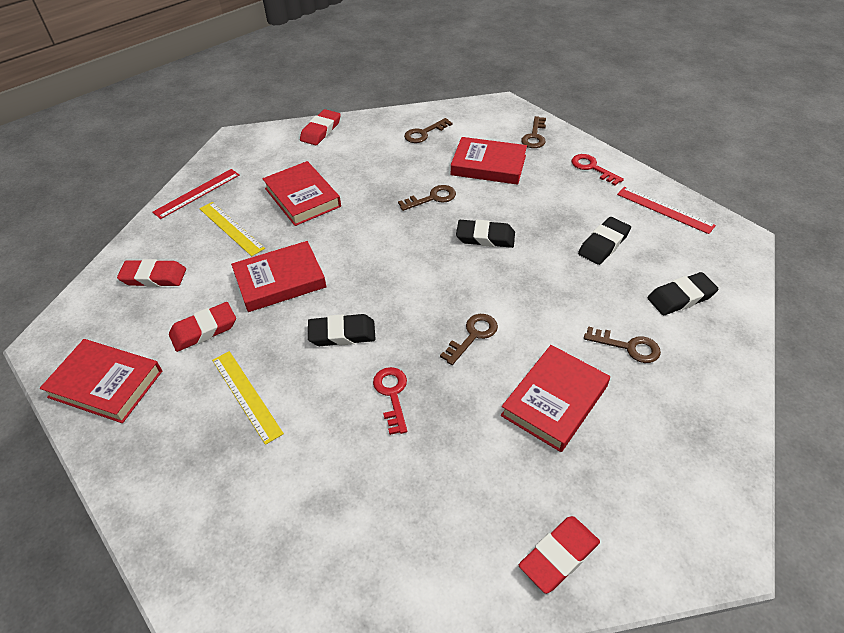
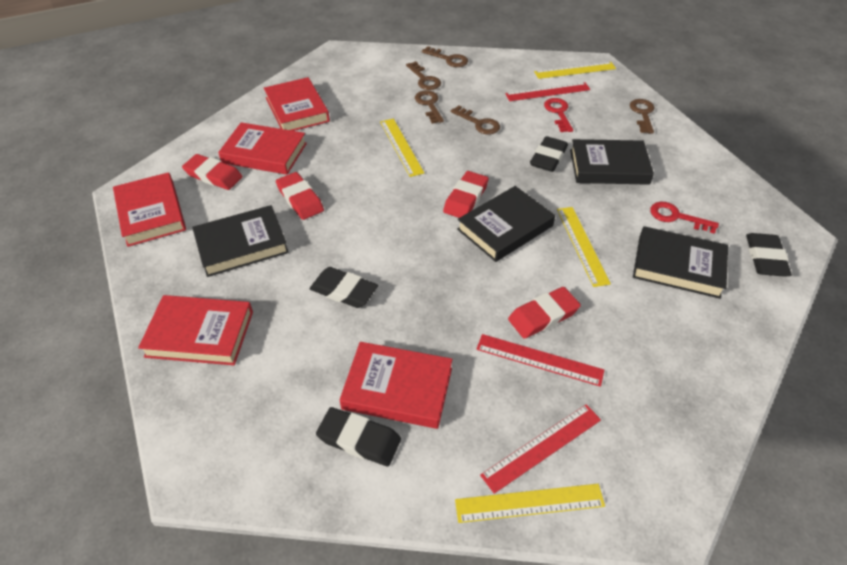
black book: none = 0 -> [192,205,289,277] [457,186,555,262] [570,139,654,185] [633,226,728,299] = 4
red ruler: [152,169,239,219] [617,187,716,234] = 2 -> [476,334,604,387] [480,404,601,494] [505,82,590,101] = 3
yellow ruler: [199,202,265,256] [212,351,284,445] = 2 -> [380,119,424,177] [455,484,605,523] [534,62,616,79] [557,207,611,287] = 4

